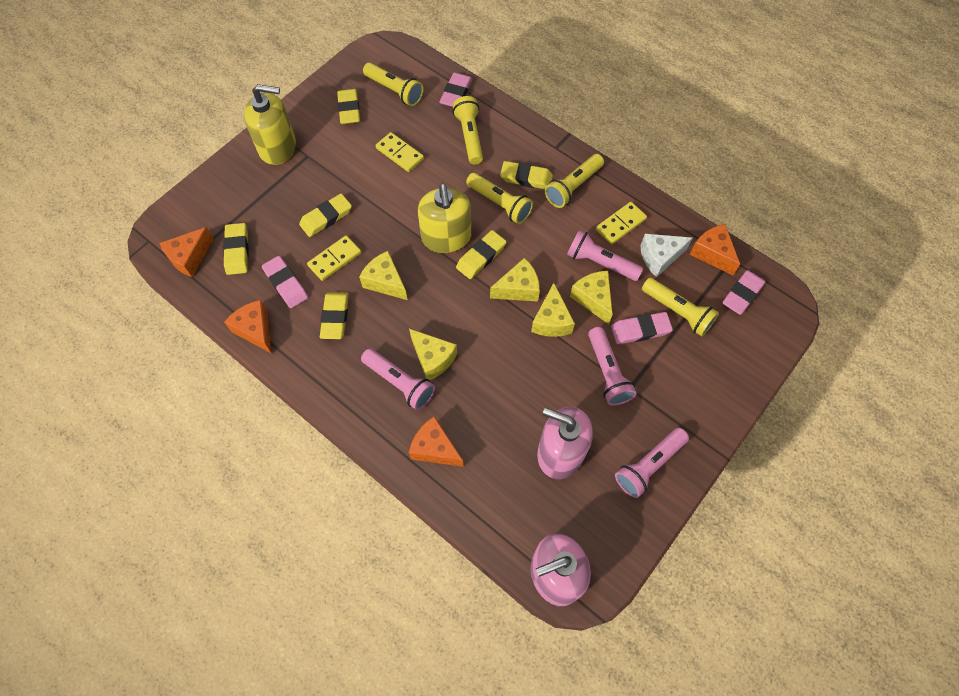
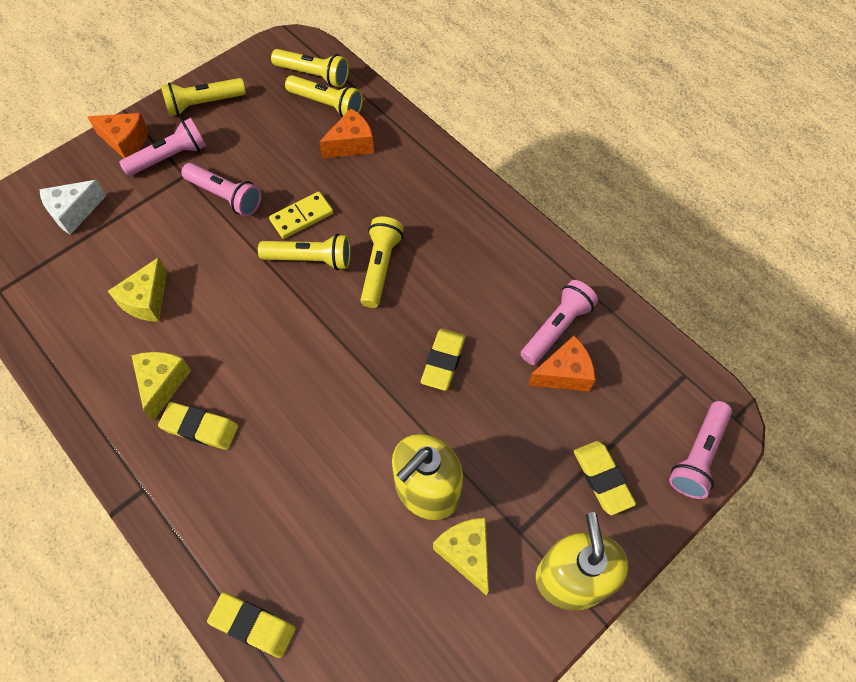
orange cheese: [159,227,214,277] [224,300,272,354] [409,416,463,467] [690,224,740,275] = 4 -> [87,113,149,158] [319,108,374,158] [528,336,595,391] = 3
pink eraser: [262,256,308,308] [439,73,473,107] [611,312,673,344] [722,270,766,315] = 4 -> none = 0
pink soap dispenser: [531,534,591,606] [537,407,593,479] = 2 -> none = 0
yellow cheese: [359,251,407,300] [409,329,457,380] [490,258,540,302] [531,283,575,337] [570,271,613,324] = 5 -> [108,257,167,322] [131,352,191,421] [433,518,489,596] = 3
yellow domino: [307,235,361,281] [375,132,424,172] [596,202,647,244] = 3 -> [269,192,333,239] = 1
yellow eraser: [223,223,249,275] [299,194,352,237] [320,292,349,339] [337,89,360,124] [456,230,506,279] [500,161,553,189] = 6 -> [158,402,238,450] [207,593,296,658] [421,329,466,391] [574,441,636,515] = 4

